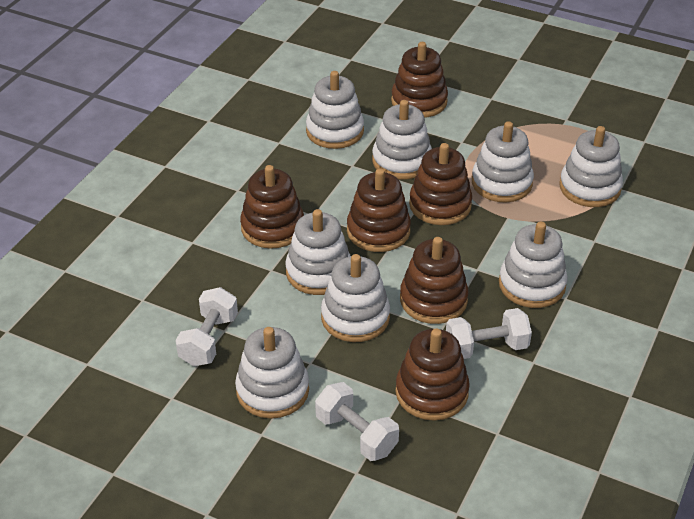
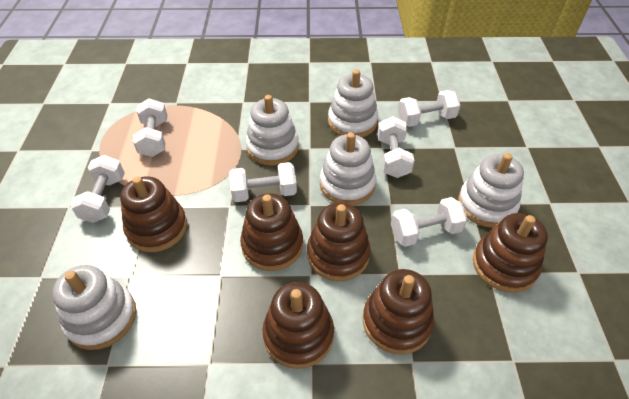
white dumbbell: [175,287,238,366] [315,382,399,461] [446,308,532,359] = 3 -> [70,155,125,223] [133,98,167,157] [229,162,297,202] [377,116,414,178] [391,197,467,247] [398,90,460,127] = 6
white stacking toy: [235,327,309,419] [285,209,350,295] [306,71,364,149] [321,254,390,342] [372,100,432,179] [472,121,534,202] [499,222,567,308] [559,126,623,207] = 8 -> [52,265,136,350] [246,95,299,166] [320,132,376,205] [328,70,378,137] [458,153,524,228] = 5

